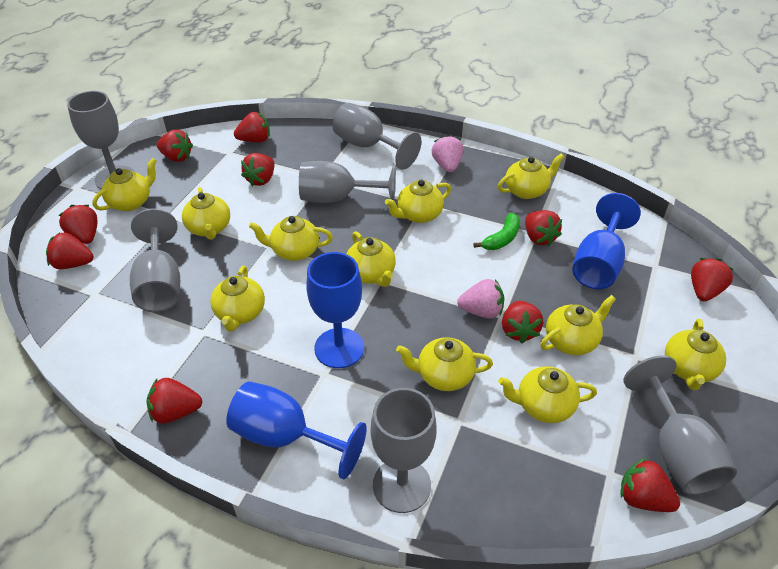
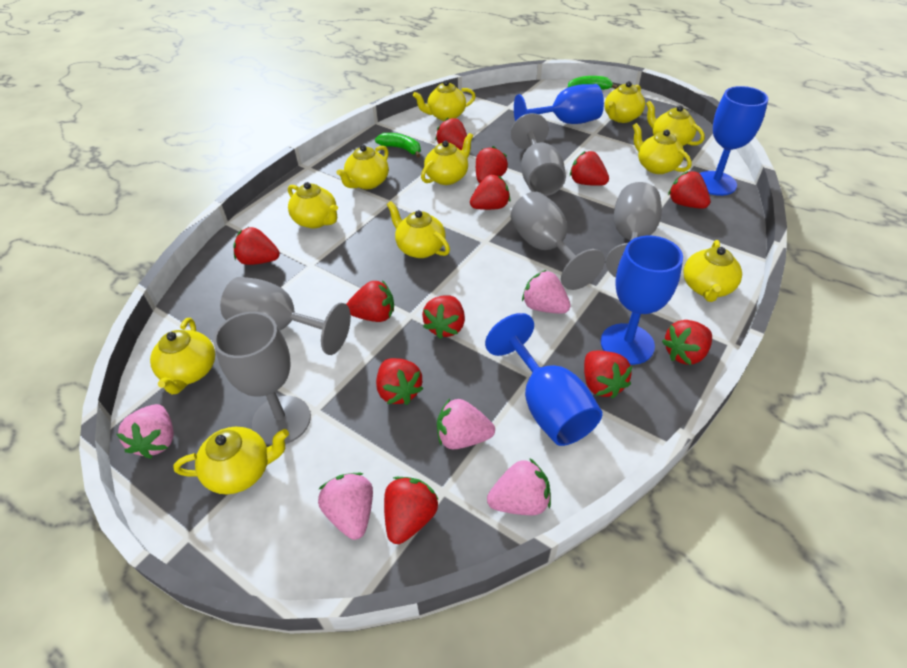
blue goblet: [226,381,367,479] [306,252,364,368] [572,193,641,289] = 3 -> [485,313,603,446] [514,84,604,124] [601,235,683,365] [699,86,768,196] = 4
green banana: [473,213,520,250] = 1 -> [375,133,421,158] [568,76,618,90] = 2
grey goblet: [67,91,134,190] [130,209,180,312] [299,161,396,203] [332,103,421,170] [371,388,436,513] [623,355,737,495] = 6 -> [213,312,311,445] [220,277,351,355] [511,113,566,196] [511,192,605,290] [606,182,662,278] = 5
pink strawberry: [432,135,463,172] [457,279,504,319] = 2 -> [117,404,174,459] [318,473,373,540] [437,398,495,449] [487,459,551,515] [522,270,571,314] = 5
red strawberry: [46,233,93,269] [59,205,98,244] [147,378,202,424] [157,130,193,162] [234,112,270,143] [241,153,274,186] [502,301,543,343] [525,210,562,246] [621,458,680,512] [691,258,734,301] = 10 -> [233,227,280,265] [347,280,394,322] [376,358,423,405] [384,477,439,544] [422,295,465,339] [435,118,467,151] [470,175,510,210] [476,146,508,183] [570,151,609,186] [584,351,632,398] [662,320,712,365] [668,171,710,209] = 12

